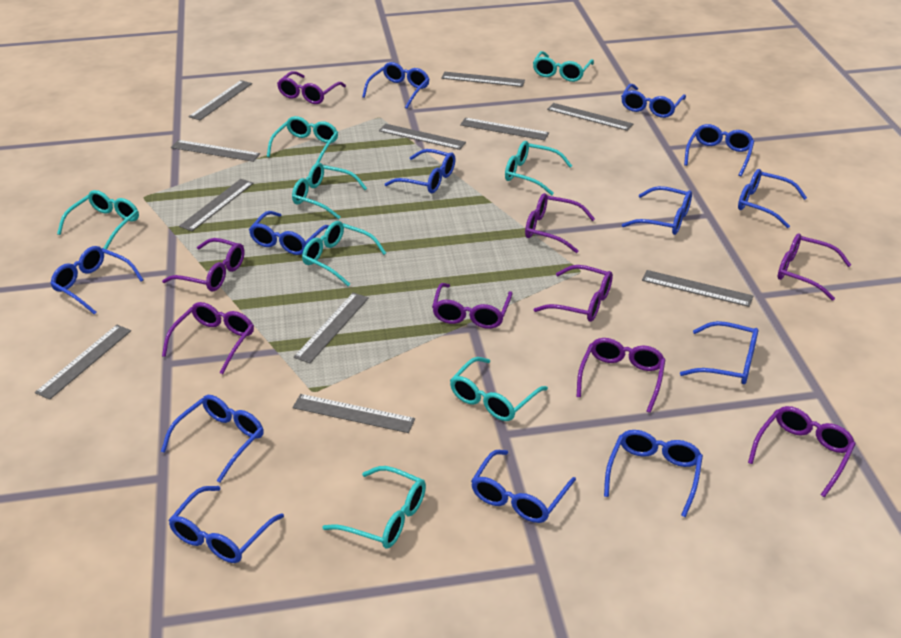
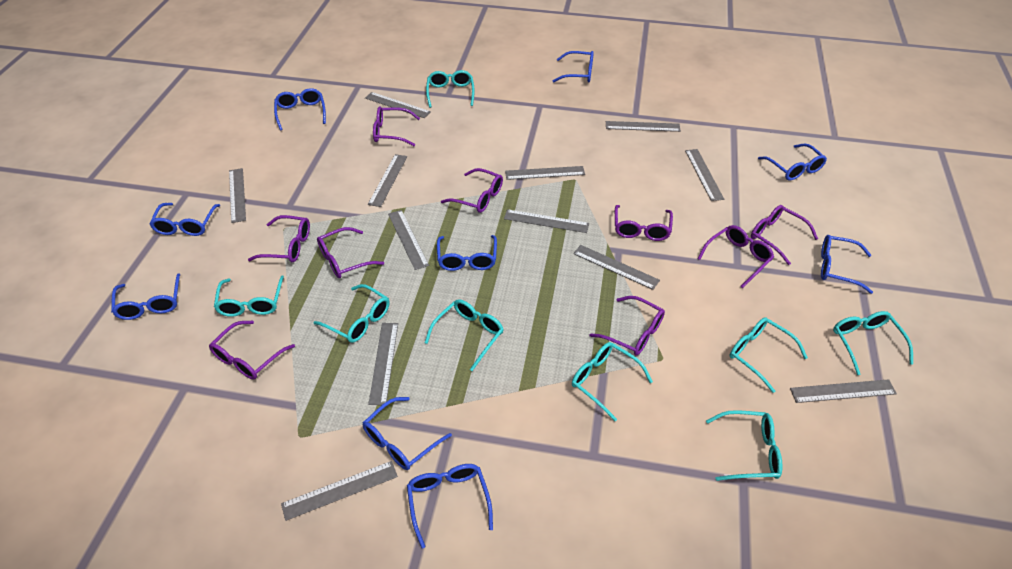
blue glasses: [50,246,143,315] [161,395,264,483] [168,486,284,563] [249,211,329,255] [362,62,429,109] [385,149,456,193] [471,450,576,523] [604,430,703,517] [621,84,686,118] [622,186,692,235] [680,321,758,384] [684,124,754,176] [738,169,807,228] = 13 -> [111,274,180,320] [149,203,220,236] [274,88,326,131] [363,397,452,470] [407,464,493,549] [437,235,497,271] [553,51,594,82] [758,143,827,181] [821,235,873,294] = 9
grey ruler: [35,325,131,400] [171,140,260,162] [179,179,254,231] [189,80,252,120] [292,394,415,433] [294,293,369,363] [379,124,466,150] [441,72,525,87] [460,118,549,140] [547,103,633,131] [642,270,753,307] = 11 -> [229,168,246,223] [281,461,398,521] [365,92,431,118] [368,154,407,207] [368,323,398,405] [388,210,429,270] [504,209,589,233] [505,166,585,180] [573,245,660,290] [606,121,681,132] [685,149,724,201] [790,379,897,403] = 12

